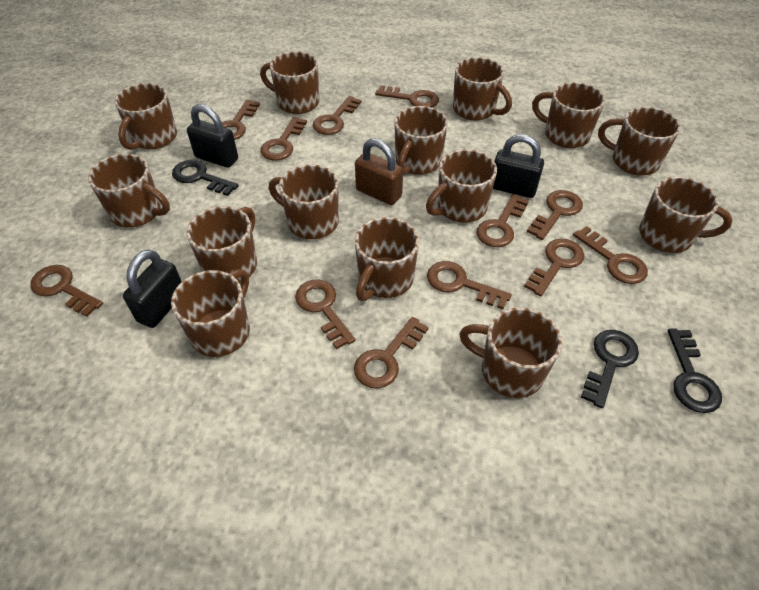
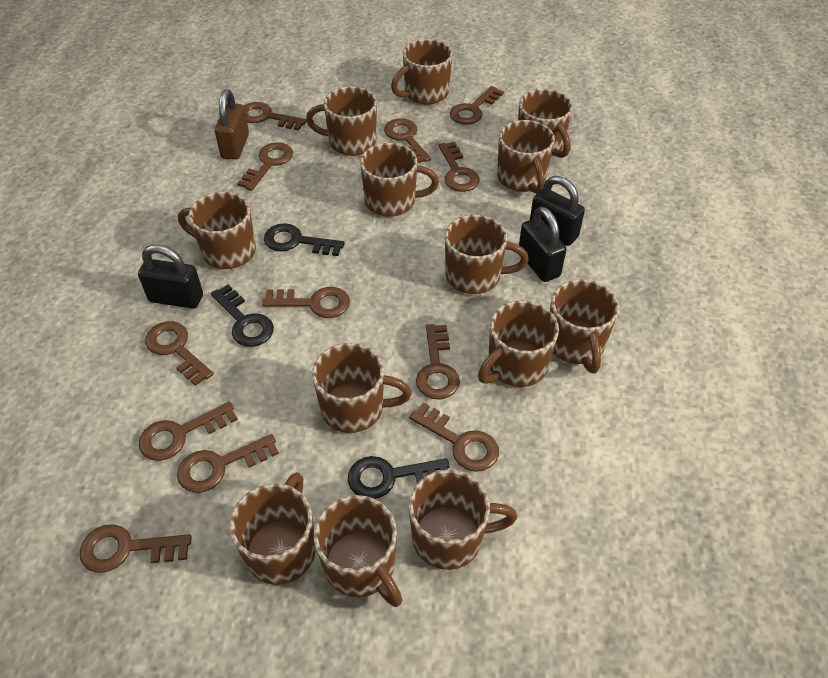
brown mug: [88,154,170,228] [114,83,177,150] [171,269,250,357] [186,206,257,283] [260,51,319,114] [269,164,339,239] [355,217,419,301] [394,106,448,175] [426,149,497,223] [453,57,512,121] [459,307,562,398] [532,82,605,148] [598,107,681,176] [639,176,733,253] = 14 -> [178,192,256,269] [229,472,316,585] [306,86,377,156] [312,343,412,433] [314,495,402,607] [360,143,439,217] [391,39,453,105] [409,470,517,570] [445,215,529,294] [478,300,559,387] [497,120,555,194] [518,89,573,158] [550,279,619,373] = 13

